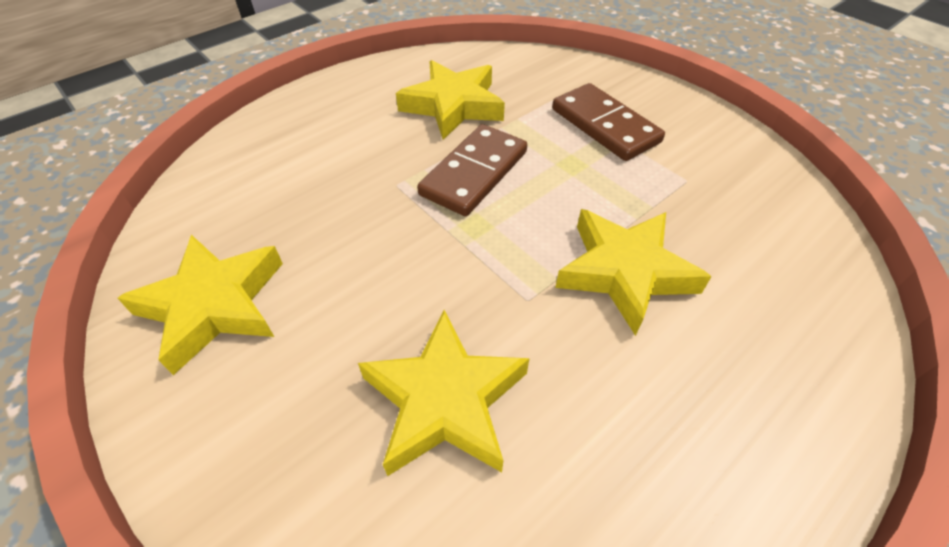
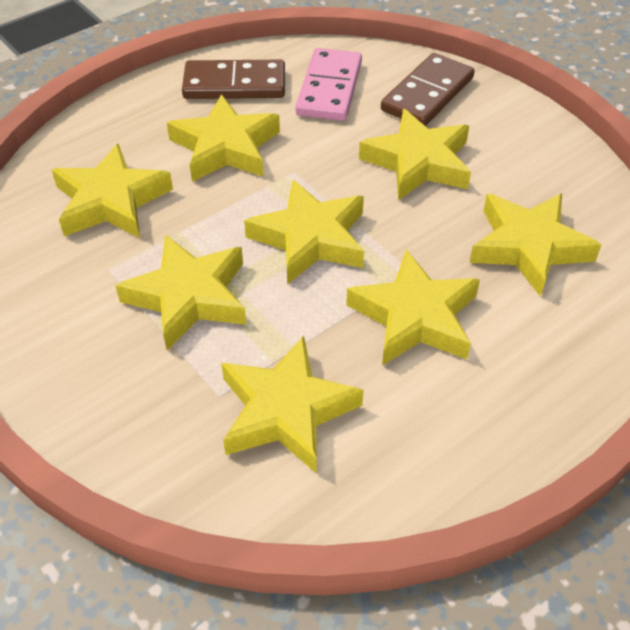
pink domino: none = 0 -> [295,48,362,121] = 1
yellow star: [117,235,283,375] [358,310,529,476] [396,60,505,140] [555,209,712,336] = 4 -> [52,144,173,238] [115,235,247,350] [167,94,280,182] [221,336,364,474] [244,180,364,284] [346,249,480,366] [359,109,471,200] [469,193,601,297] = 8

